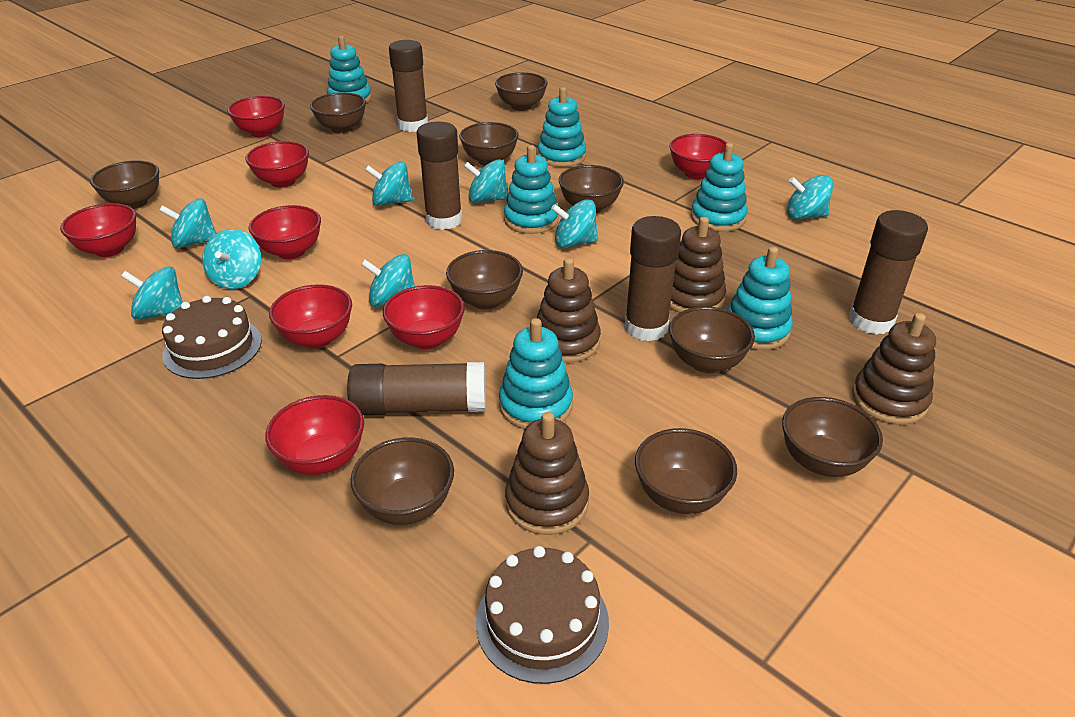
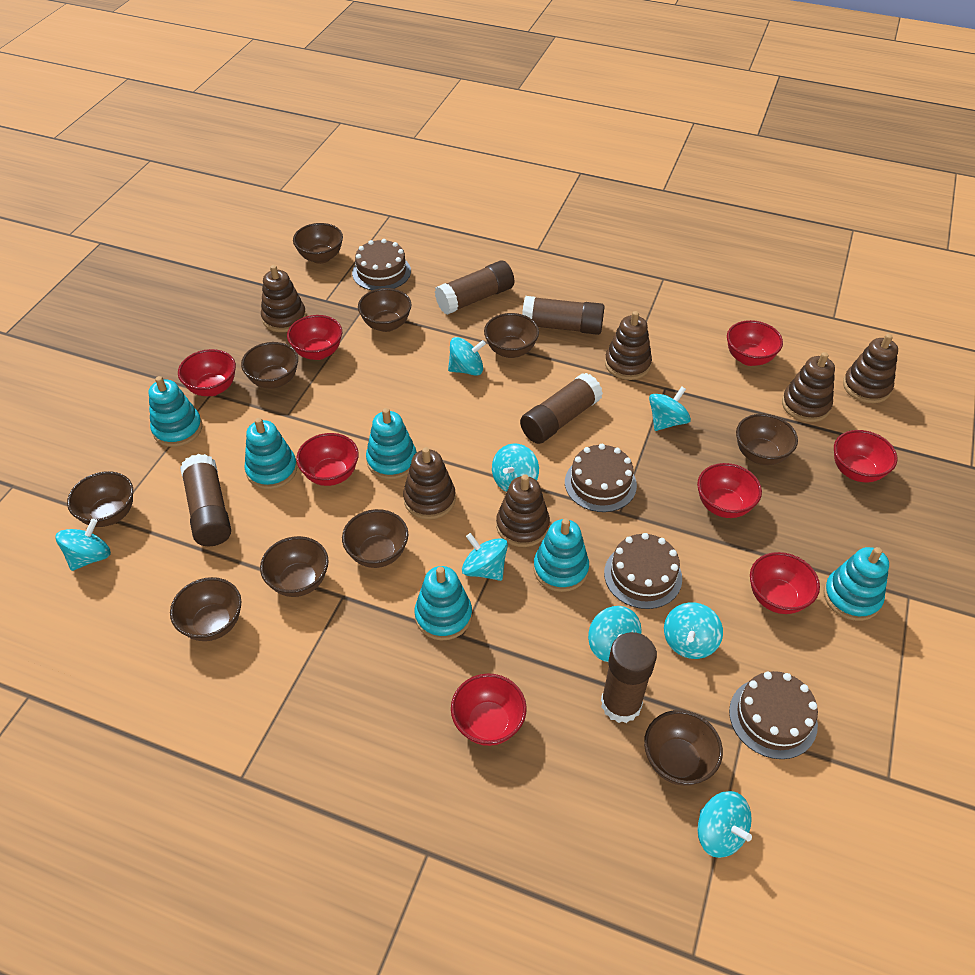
brown cake: [162,296,262,379] [476,546,609,684] = 2 -> [352,239,411,290] [565,444,637,512] [604,533,682,609] [729,671,818,759] = 4
brown stacking toy: [505,412,589,535] [537,258,601,363] [670,217,726,313] [852,313,936,425] = 4 -> [261,265,306,332] [403,447,456,520] [496,474,550,547] [605,311,652,380] [782,352,835,422] [843,334,898,403] = 6

